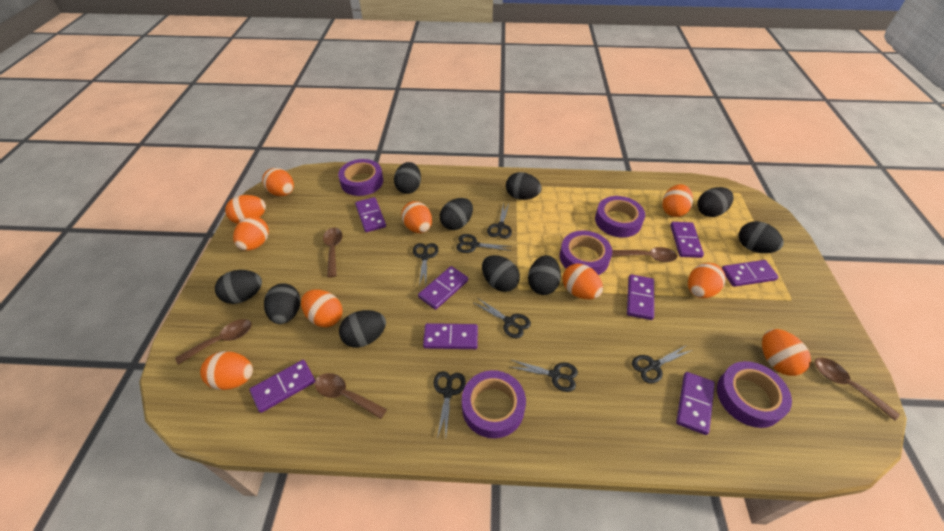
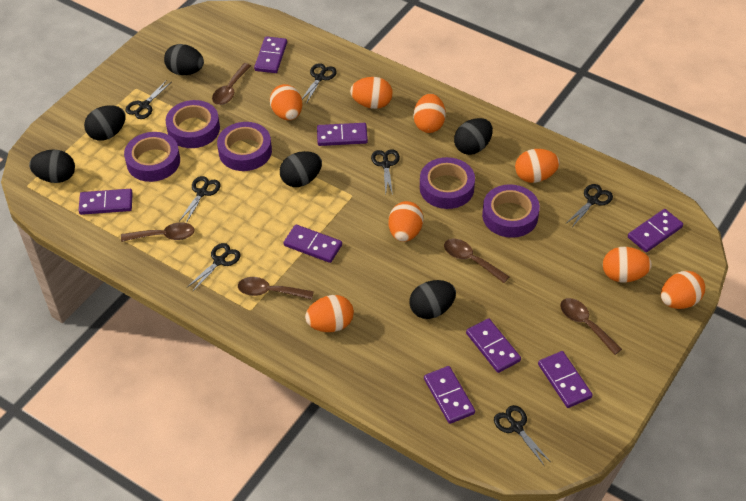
black egg: [215,270,262,304] [264,284,300,324] [339,310,386,348] [394,162,421,194] [440,198,473,230] [482,255,520,292] [506,172,542,200] [528,255,561,295] [697,187,734,217] [739,221,784,253] = 10 -> [29,150,75,183] [84,105,126,141] [164,44,204,75] [280,151,322,187] [410,280,456,319] [454,118,493,155] = 6
orange egg: [200,351,253,390] [225,195,266,224] [233,216,269,251] [262,168,294,196] [301,290,342,327] [401,201,432,233] [562,264,603,299] [662,184,693,217] [688,263,726,298] [762,329,811,376] = 10 -> [270,84,303,120] [305,295,354,332] [350,77,393,109] [389,201,423,242] [414,94,446,133] [515,149,560,183] [603,247,652,282] [661,271,705,309] = 8

